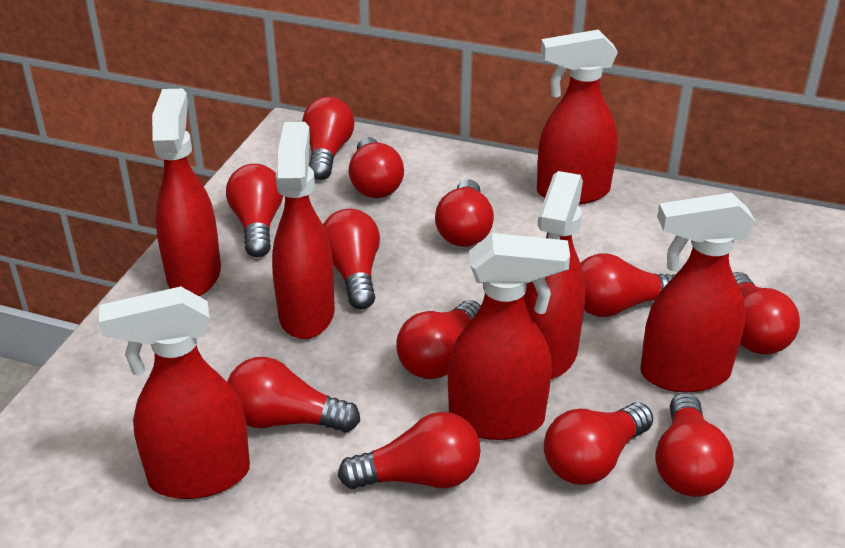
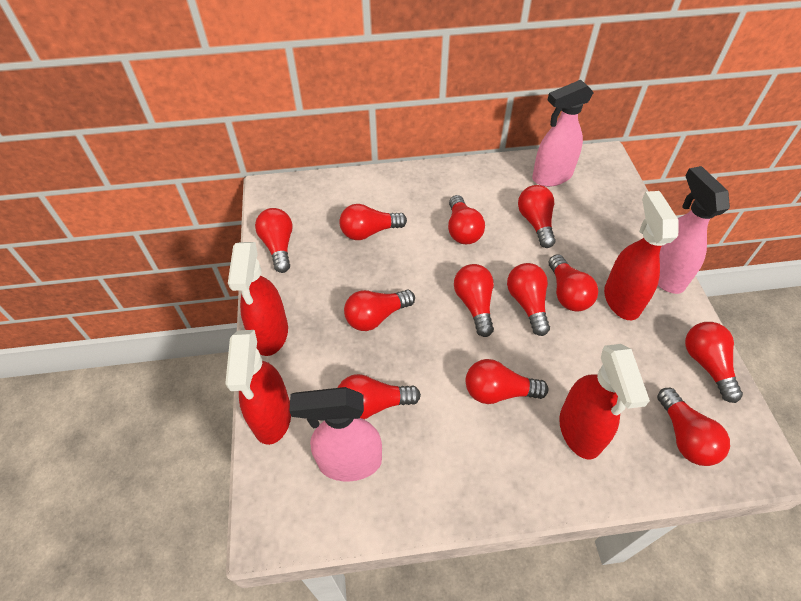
pink spray bottle: none = 0 -> [289,387,382,481] [532,80,594,187] [658,166,730,294] = 3
red spray bottle: [99,286,250,499] [152,89,221,296] [272,122,335,339] [448,233,570,440] [524,171,585,379] [537,30,618,204] [640,193,756,392] = 7 -> [225,330,291,445] [228,242,288,356] [559,344,650,459] [604,191,679,320] = 4

